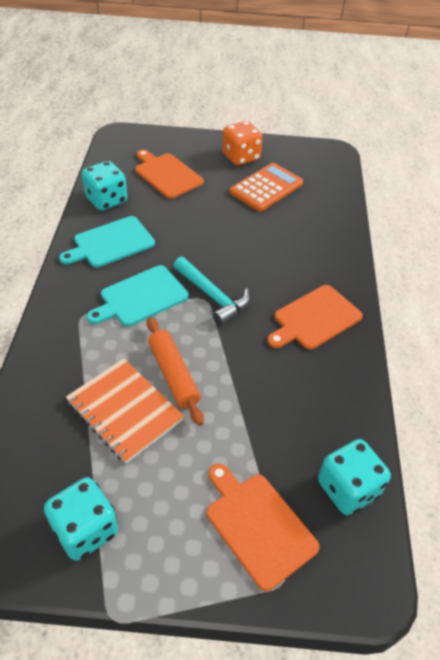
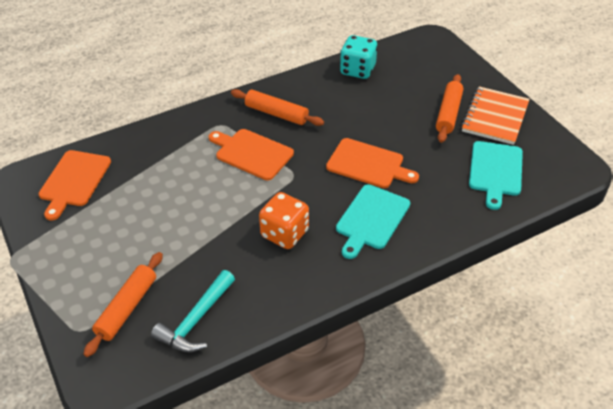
orange calculator: [230,163,303,211] = 1 -> none = 0
orange rolling pin: [147,317,204,426] = 1 -> [84,252,163,357] [231,89,324,126] [436,74,463,143] = 3
turquoise dice: [44,477,118,561] [82,161,127,211] [318,439,391,515] = 3 -> [340,35,378,79] = 1

